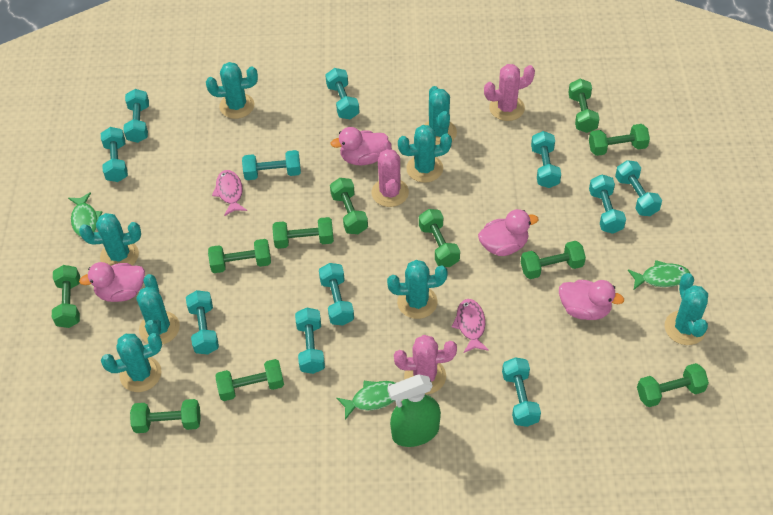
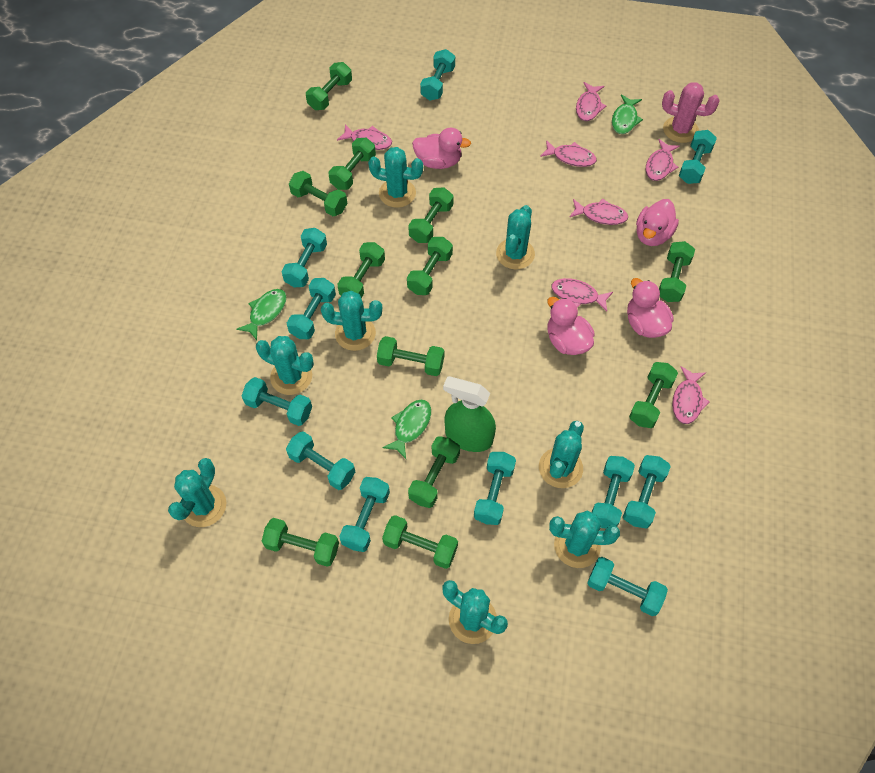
green dumbbell: [52,265,80,328] [130,399,201,433] [208,239,271,273] [215,359,284,401] [273,217,334,249] [330,178,368,234] [419,209,460,267] [521,241,586,279] [568,79,599,133] [589,124,650,156] [637,363,709,407] = 11 -> [262,518,339,567] [289,171,347,216] [306,62,352,110] [329,137,376,190] [337,242,385,298] [377,336,444,376] [382,515,458,569] [407,237,453,295] [408,187,454,243] [408,436,460,508] [629,362,678,428] [659,241,695,302] = 12
pink cactus: [371,139,409,207] [394,335,457,394] [484,64,535,121] = 3 -> [662,82,720,143] = 1
pink fish: [212,170,247,216] [452,299,489,353] = 2 -> [337,125,392,150] [540,140,597,167] [551,278,613,312] [570,198,628,225] [576,82,606,121] [646,139,680,181] [672,366,710,424] = 7

